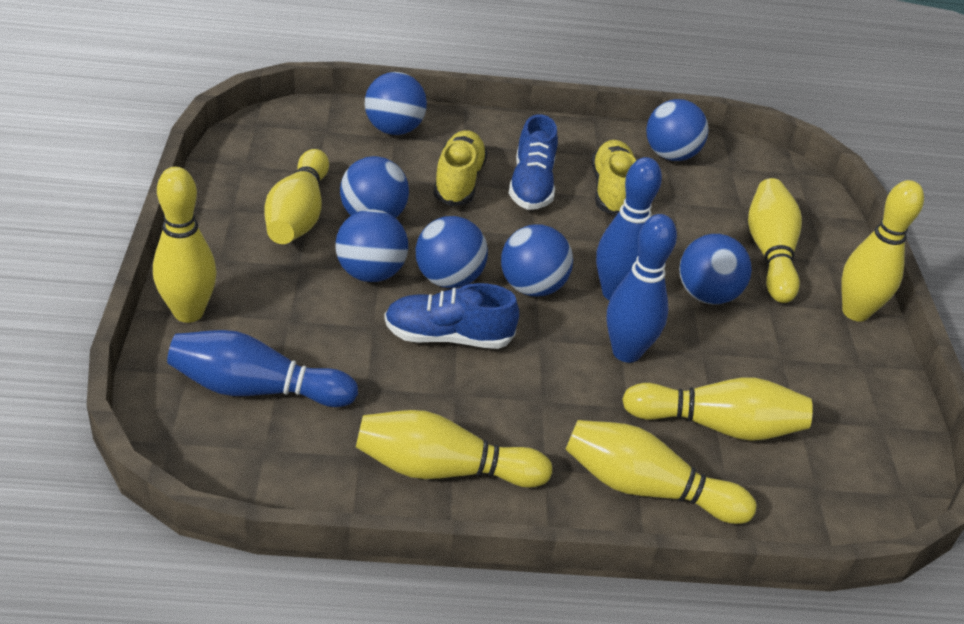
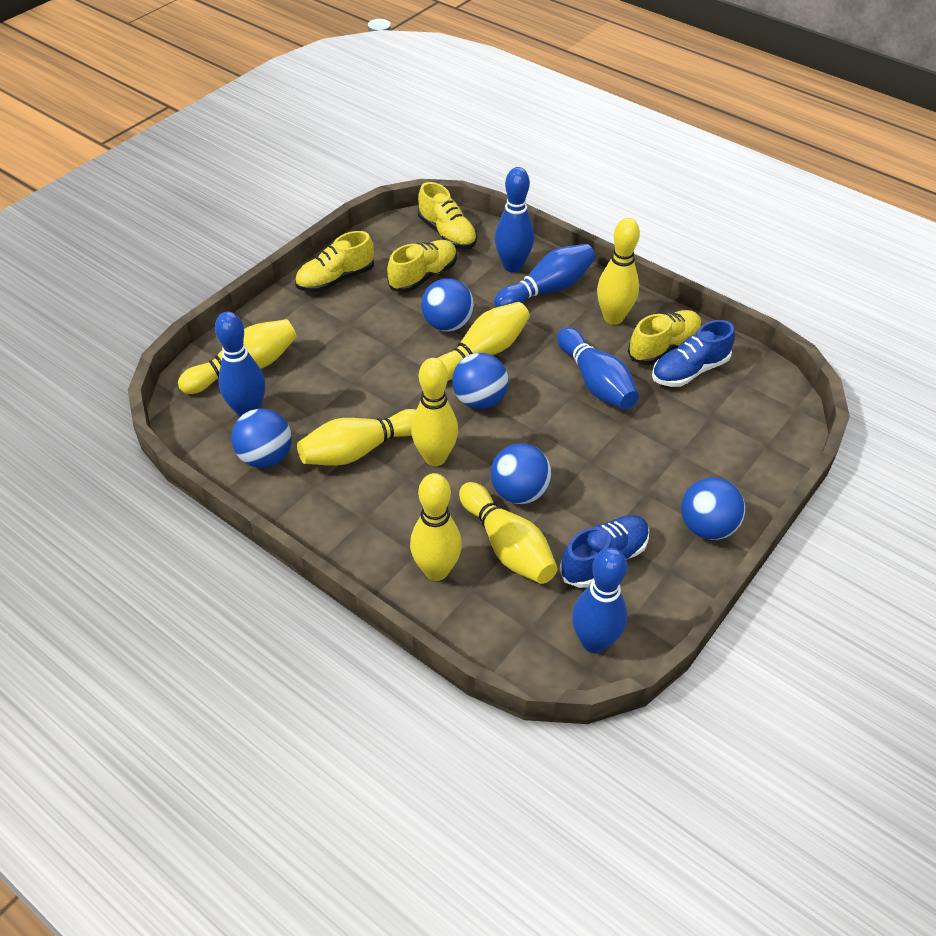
blue ball: [335,209,408,282] [340,156,409,218] [365,72,427,135] [416,216,488,288] [501,224,573,297] [646,99,708,161] [679,234,752,304] = 7 -> [231,409,292,468] [421,278,474,332] [452,353,509,409] [491,443,552,504] [681,477,745,540] = 5
blue bowling pin: [167,330,358,407] [596,157,662,301] [607,214,677,363] = 3 -> [215,312,265,417] [494,244,595,307] [495,167,534,273] [557,327,639,409] [572,548,627,653] = 5
yellow shoe: [433,130,488,206] [591,140,636,216] = 2 -> [295,231,374,292] [387,240,457,292] [418,182,477,249] [628,310,702,365] = 4

